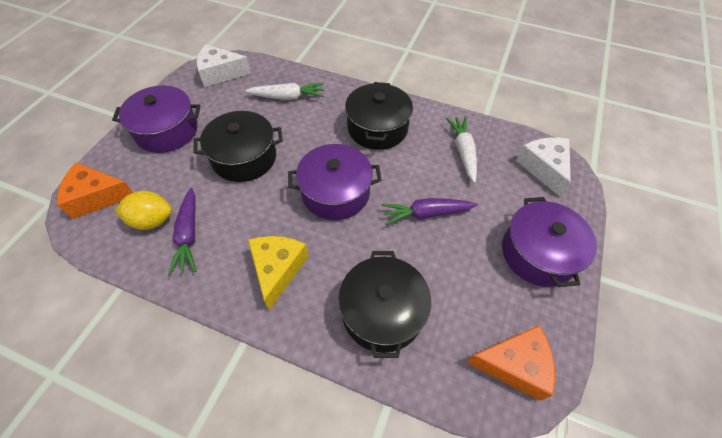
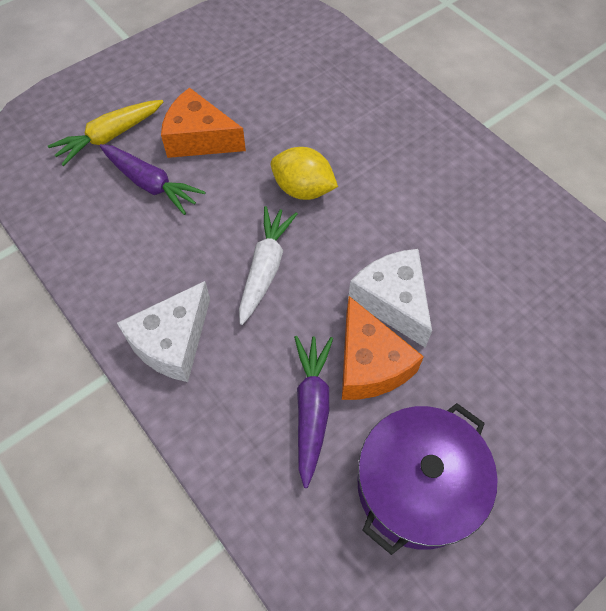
black pot: [193,111,283,182] [338,251,431,358] [345,82,413,150] = 3 -> none = 0
purple pot: [112,85,200,153] [288,144,382,220] [502,197,597,287] = 3 -> [357,403,498,555] = 1
white carrot: [245,83,324,100] [446,116,477,183] = 2 -> [239,206,298,325] = 1
yellow carrot: none = 0 -> [48,100,163,166] = 1
yellow cheese: [248,236,309,311] = 1 -> none = 0

